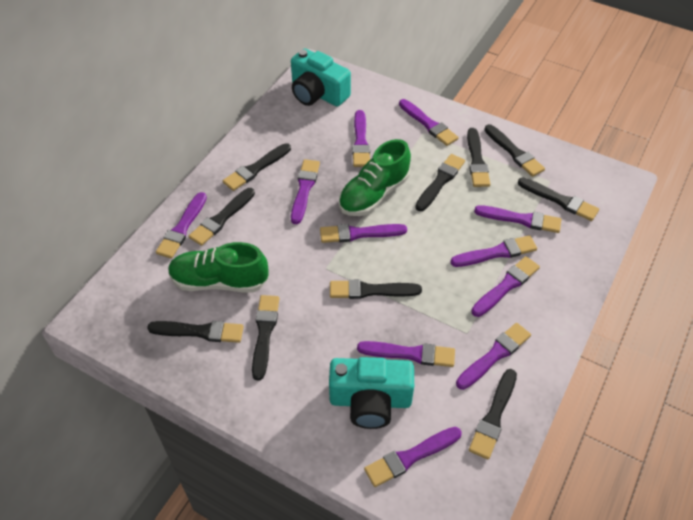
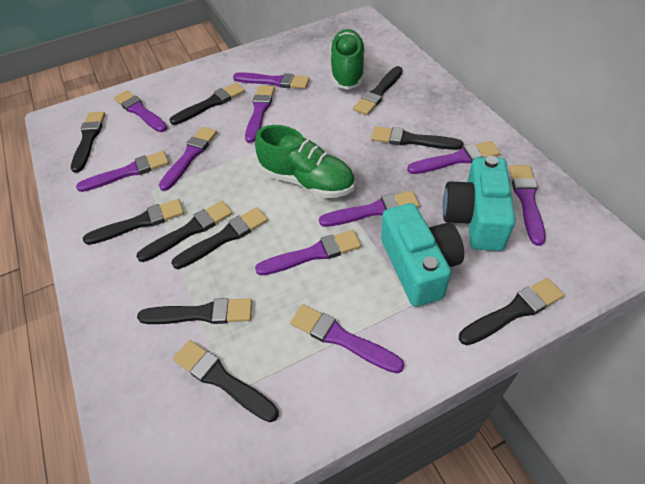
purple brush: [156,192,207,259] [291,159,320,224] [320,224,407,243] [352,110,370,167] [357,341,455,367] [364,427,462,487] [399,99,458,146] [450,235,537,267] [456,323,531,390] [471,256,540,317] [474,205,561,233] = 11 -> [76,151,169,192] [114,90,167,132] [159,127,217,191] [233,72,310,89] [245,86,275,143] [255,230,361,276] [290,304,404,373] [319,191,420,227] [407,141,500,174] [509,165,546,246] = 10

